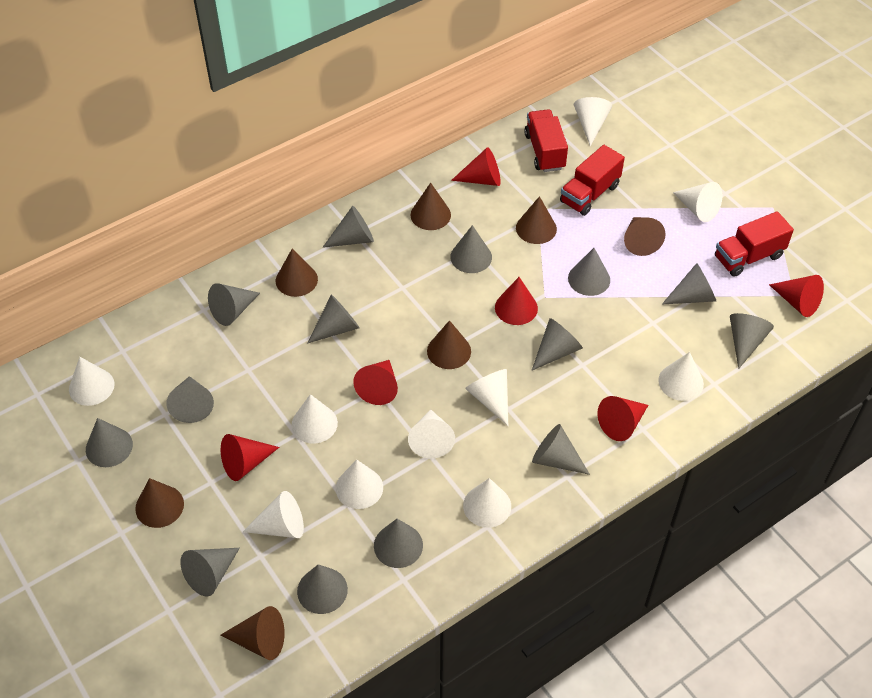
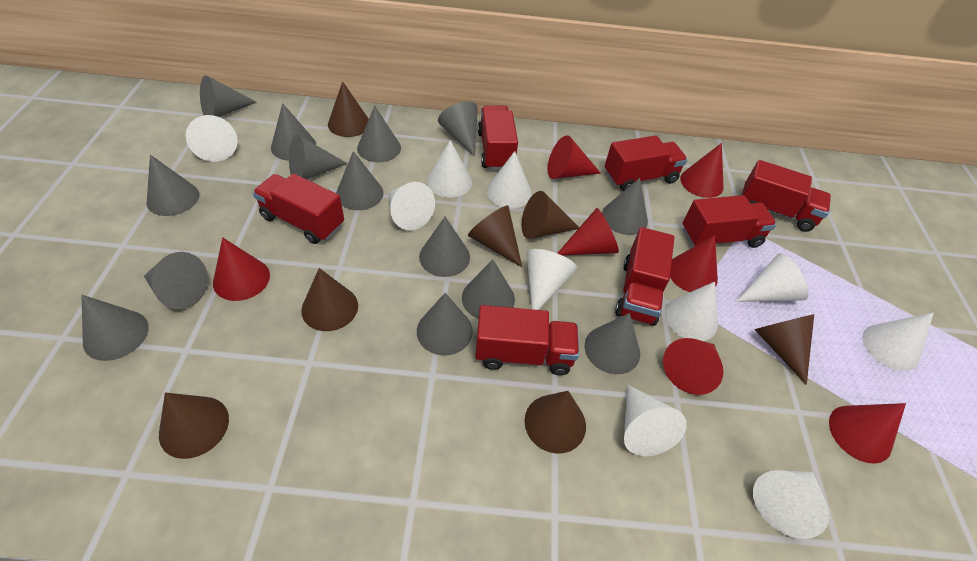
red cone: [221,434,279,481] [353,360,398,405] [451,147,501,186] [495,277,538,325] [597,396,648,441] [769,275,824,317] = 6 -> [213,237,270,301] [548,135,601,179] [557,208,619,255] [663,338,723,395] [670,235,718,292] [680,143,724,198] [829,403,906,464] = 7
red truck: [524,109,568,172] [560,145,625,216] [715,211,794,277] = 3 -> [253,173,344,244] [475,305,579,375] [478,105,518,170] [605,135,688,191] [615,227,674,326] [683,195,777,248] [742,160,831,232] = 7

